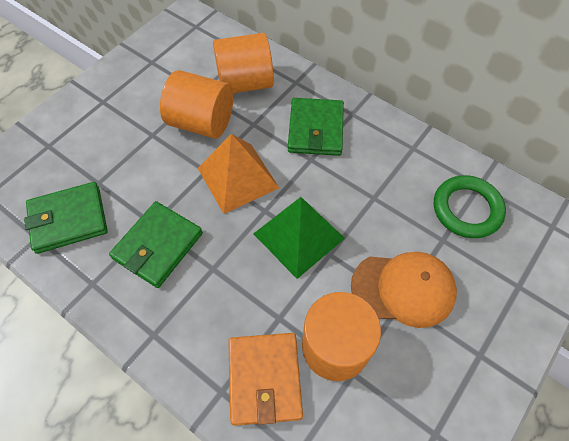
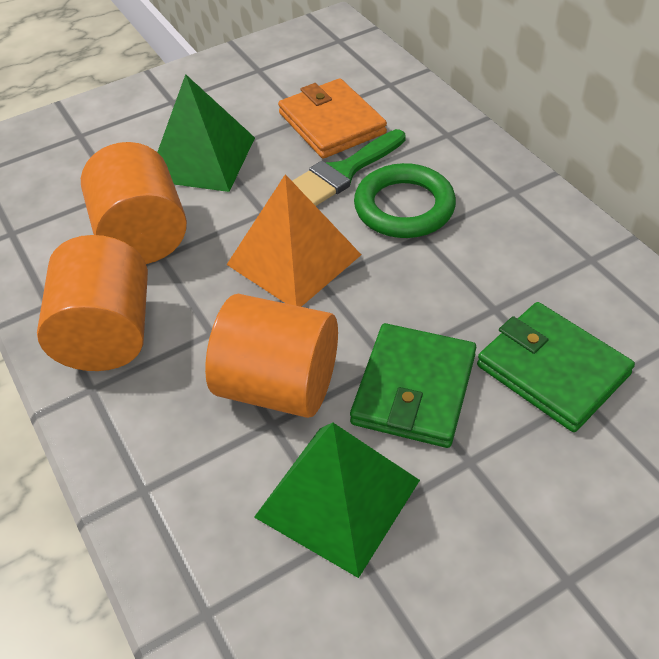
green brush: none = 0 -> [292,129,406,206] = 1
green pyramid: [253,197,345,279] = 1 -> [158,74,255,192] [254,423,420,578] = 2
green wallet: [24,182,108,254] [109,201,203,288] [288,98,344,156] = 3 -> [350,323,476,448] [477,302,635,432] = 2
orange cap: [351,252,457,328] = 1 -> none = 0

